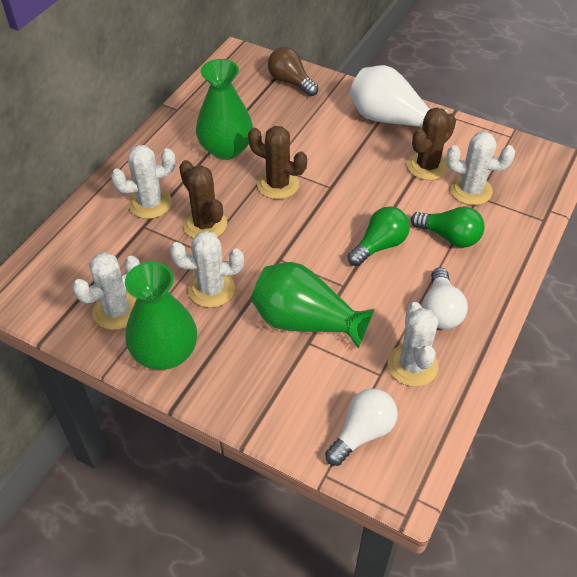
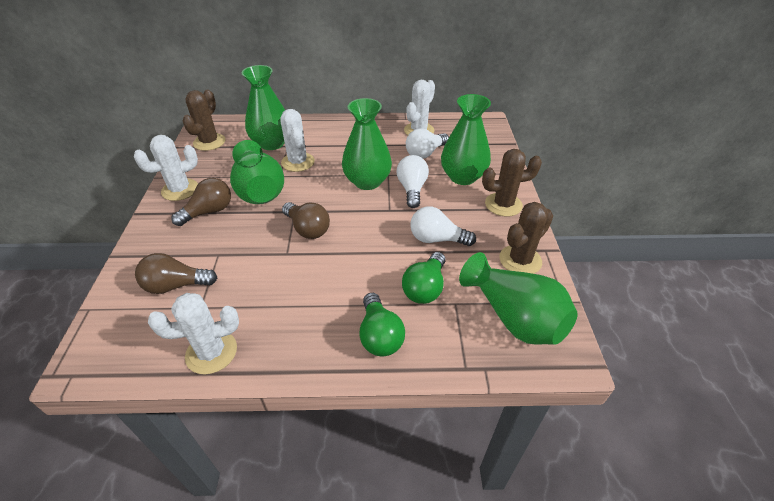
brown light bulb: [268,47,319,96] = 1 -> [135,253,217,294] [171,178,231,226] [282,202,330,239] = 3
green vase: [125,262,197,370] [196,59,253,160] [251,262,375,348] = 3 -> [230,140,284,204] [242,65,285,150] [342,98,392,190] [441,94,491,185] [459,252,578,345] = 5
white cactus: [72,252,140,330] [111,145,176,219] [170,231,244,308] [388,302,439,387] [446,131,515,205] = 5 -> [134,135,198,201] [148,293,239,374] [280,109,315,172] [404,80,435,135] = 4
white light bulb: [325,388,398,466] [423,268,468,329] = 2 -> [397,155,429,208] [406,128,449,159] [410,206,476,246] = 3
white vase: [350,65,448,128] = 1 -> none = 0

